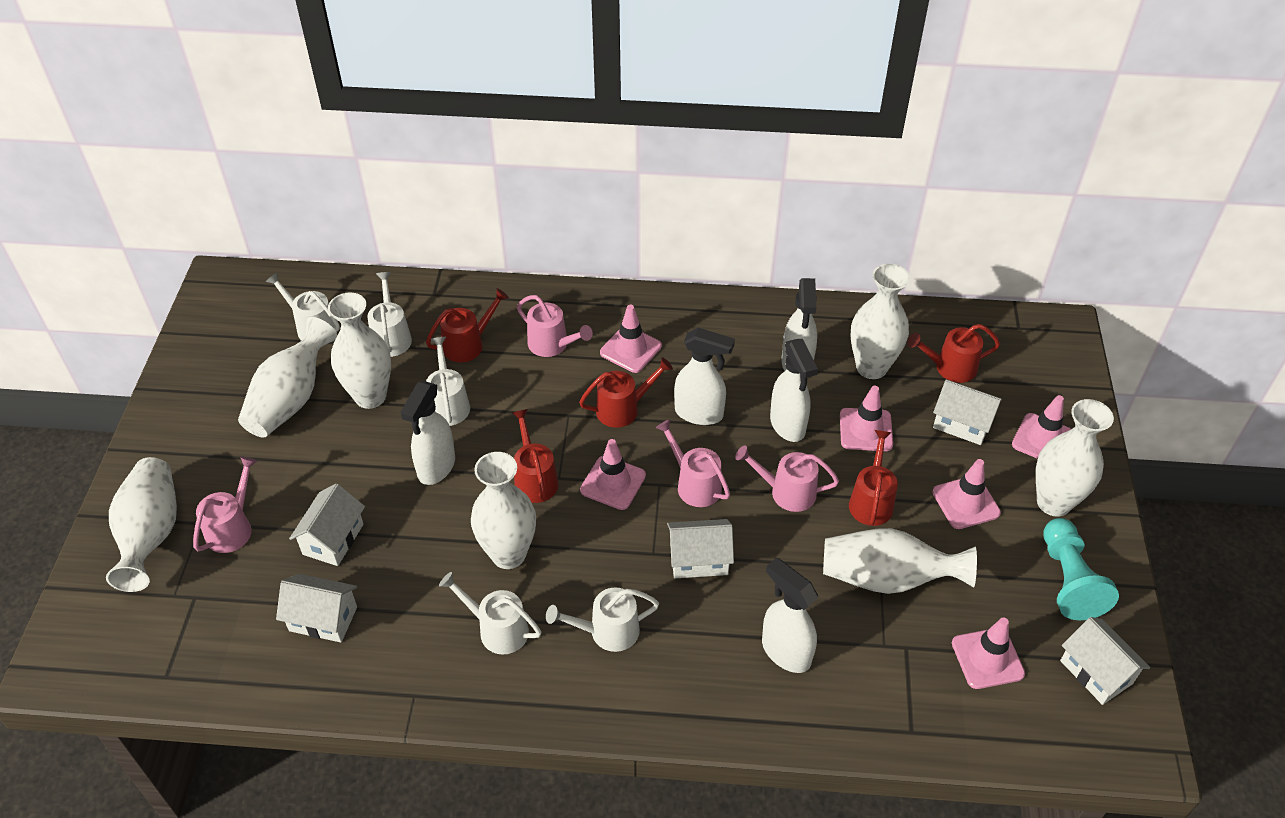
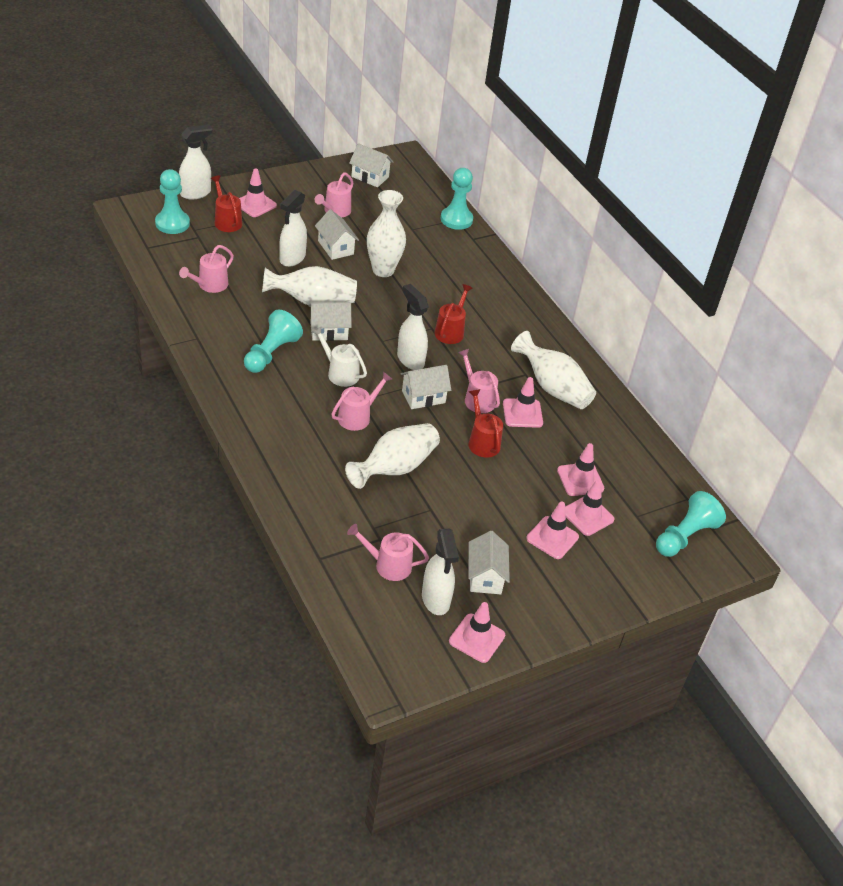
pink watering can: [193,456,257,553] [517,295,593,357] [656,419,730,507] [735,446,839,512] = 4 -> [179,245,234,293] [315,172,353,218] [331,372,392,431] [347,524,429,581] [458,349,500,413] = 5
red watering can: [426,288,509,362] [512,409,559,503] [579,357,673,428] [849,430,898,526] [908,324,1000,383] = 5 -> [211,175,243,232] [434,284,473,344] [468,389,503,458] = 3
turquoise pawn: [1043,518,1119,620] = 1 -> [155,169,190,234] [244,310,303,373] [441,168,473,230] [656,491,726,557] = 4
white spray bottle: [400,381,455,485] [674,328,735,425] [762,558,818,673] [770,339,818,442] [781,278,817,371] = 5 -> [179,125,213,199] [279,190,307,267] [397,284,429,370] [422,529,459,615] = 4
white vase: [106,457,177,592] [238,317,337,438] [328,292,391,409] [471,452,536,569] [823,528,977,594] [851,264,910,379] [1036,399,1114,517] = 7 -> [262,266,357,305] [345,423,440,489] [367,190,406,277] [511,331,596,409] = 4
white watering can: [265,272,340,341] [367,272,412,357] [426,337,470,426] [439,572,541,655] [546,587,659,652] = 5 -> [312,326,367,387] = 1

